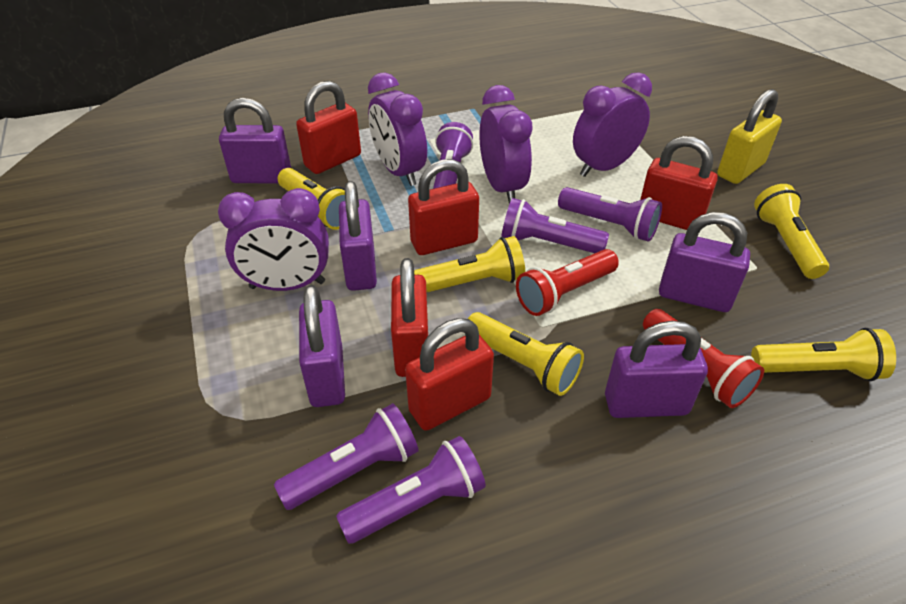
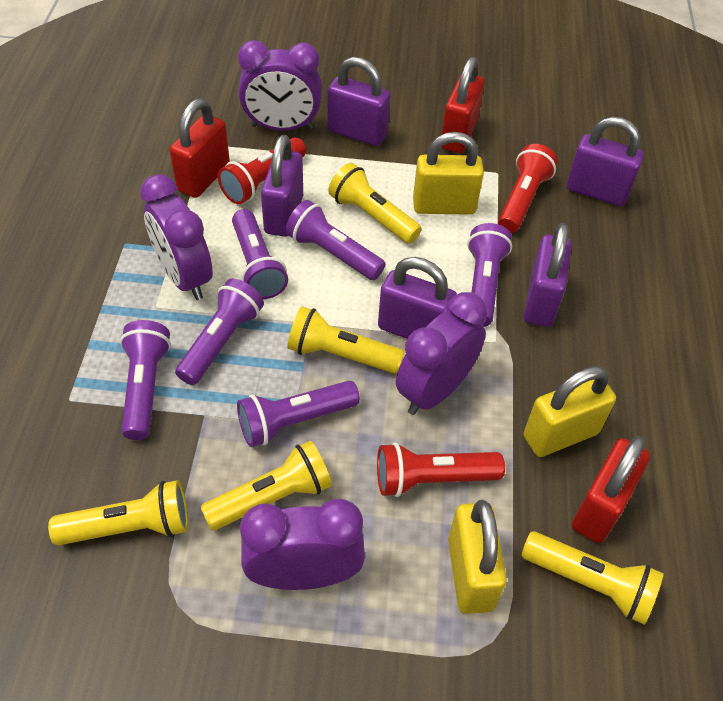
purple flashlight: [274,403,419,510] [336,436,486,544] [433,122,473,189] [501,198,609,253] [558,187,662,242] = 5 -> [120,320,171,440] [175,278,264,385] [232,209,288,299] [237,381,360,447] [285,200,385,280] [467,223,512,327] = 6
red flashlight: [516,249,619,316] [643,309,764,408] = 2 -> [218,137,306,204] [377,442,505,497] [498,144,558,233] = 3
red padlock: [296,81,361,174] [391,258,428,377] [405,318,494,431] [408,159,479,255] [640,136,718,230] = 5 -> [169,99,230,198] [441,57,485,153] [572,436,650,543] = 3
yellow padlock: [717,89,782,184] = 1 -> [413,132,484,215] [448,500,507,614] [523,366,616,457] = 3

